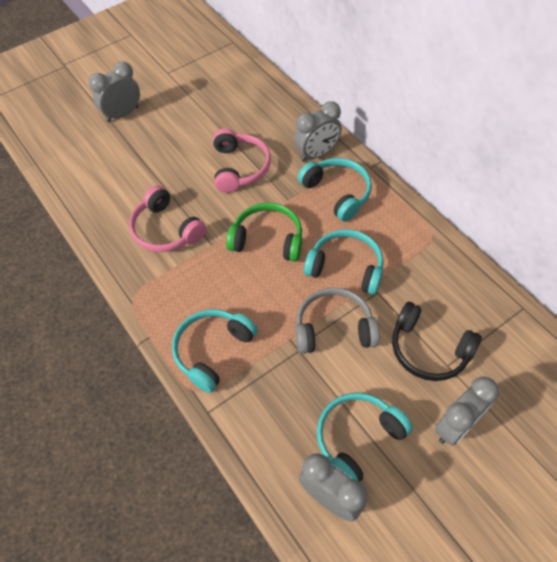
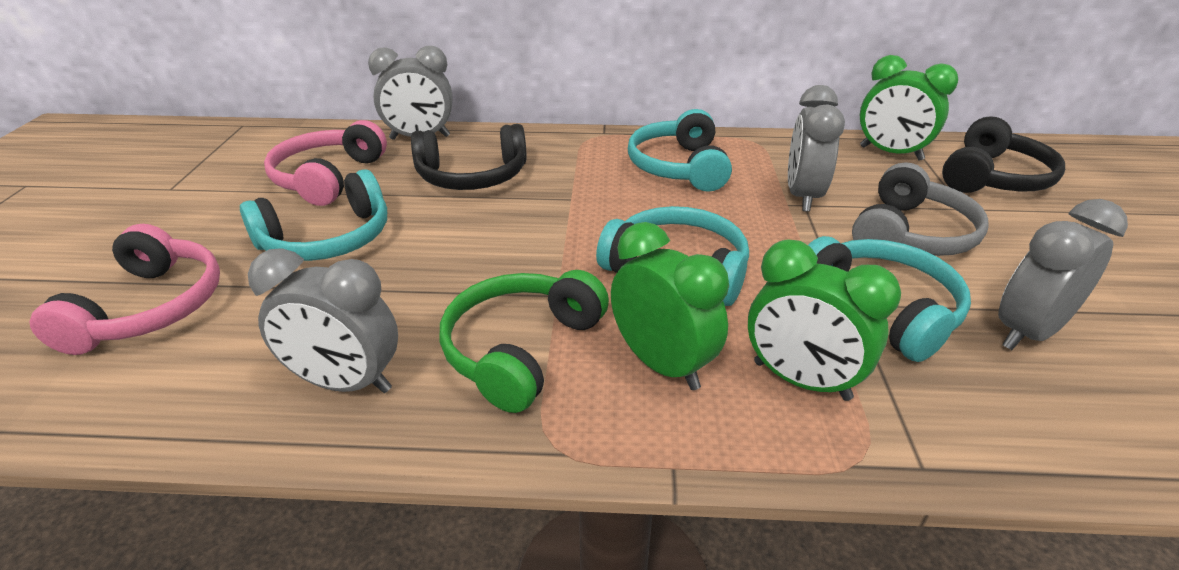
black headphones: [392,302,482,381] = 1 -> [411,124,527,190] [942,116,1065,193] = 2
green clock: none = 0 -> [611,222,729,390] [748,239,901,401] [860,55,958,161] = 3

